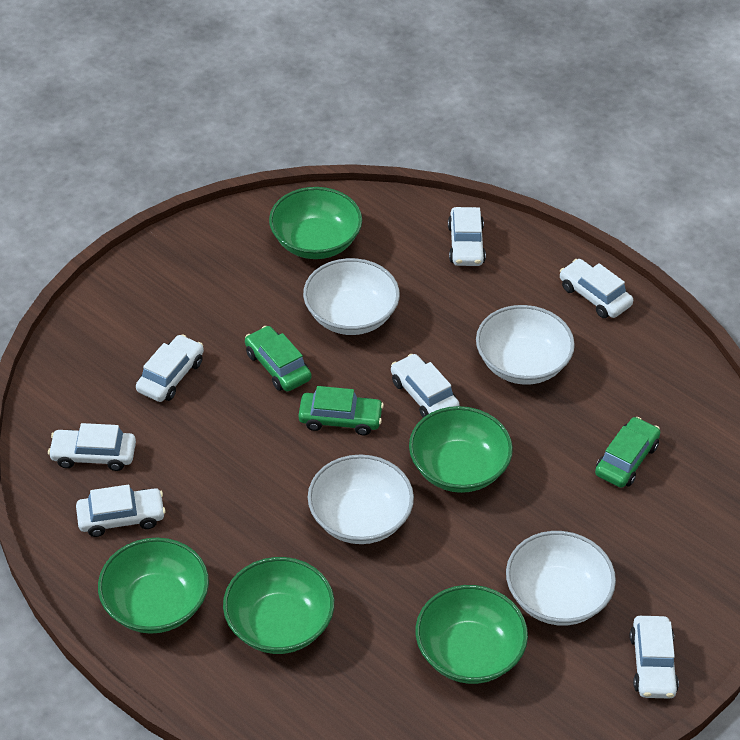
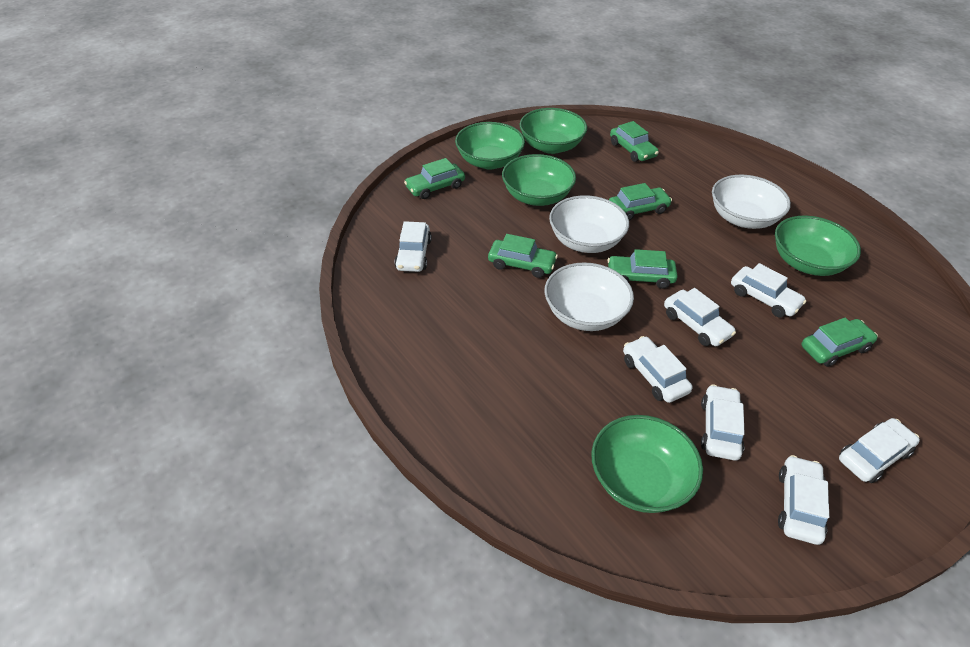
green car: [245,326,311,391] [298,386,384,435] [595,417,661,488] = 3 -> [404,158,465,199] [488,234,558,278] [607,249,678,289] [609,183,672,220] [610,121,659,162] [801,318,878,367] = 6
white bowl: [303,258,400,335] [308,455,414,544] [476,305,575,385] [506,531,616,626] = 4 -> [544,262,634,331] [549,195,629,253] [712,175,791,229] = 3

